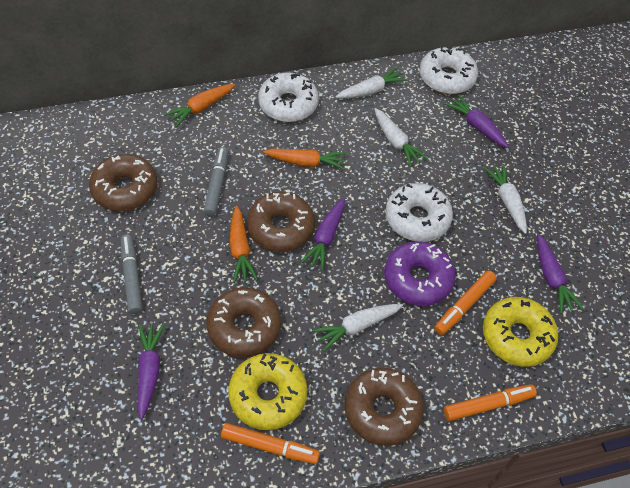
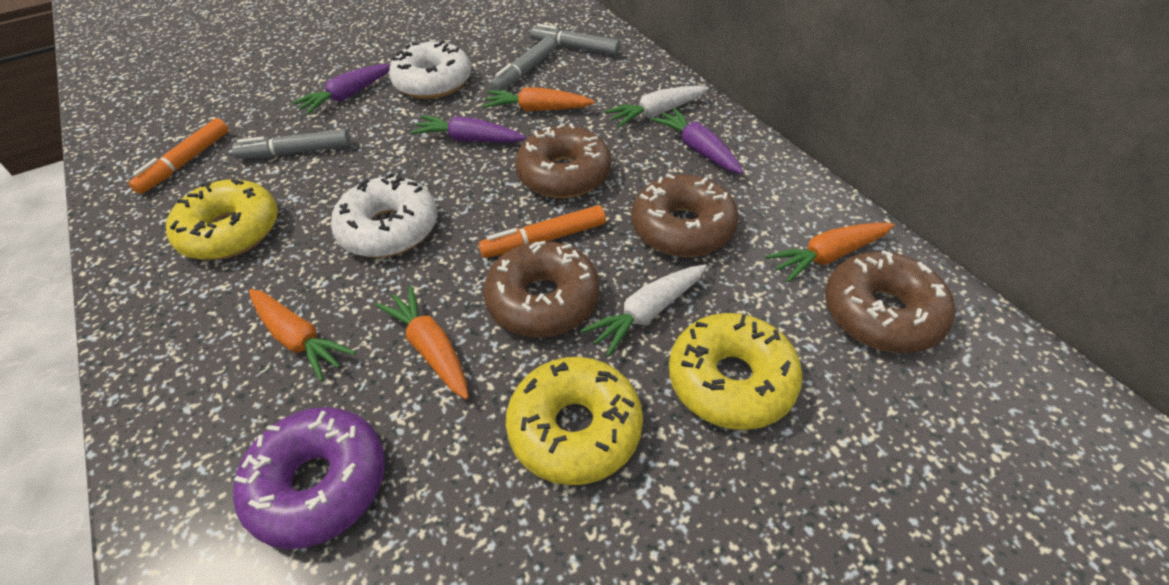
grey marker: [121,234,143,314] [203,147,228,216] = 2 -> [232,129,350,159] [489,37,556,90] [531,24,620,56] = 3
orange carrot: [164,84,235,127] [229,206,258,283] [263,149,347,170] = 3 -> [249,289,356,381] [375,286,469,399] [482,87,595,111] [765,222,895,282] = 4
orange marker: [221,423,320,464] [434,271,497,335] [444,384,537,421] = 3 -> [129,118,229,194] [479,205,606,258] = 2
purple carrot: [137,324,165,419] [301,198,345,271] [445,95,509,148] [537,234,584,314] = 4 -> [292,64,390,115] [410,115,526,143] [651,108,743,174] = 3
white carrot: [312,304,403,352] [336,67,408,99] [374,108,428,167] [484,164,527,234] = 4 -> [581,264,707,357] [604,86,709,128] = 2
white donut: [258,73,319,122] [385,183,453,242] [419,46,478,94] = 3 -> [331,173,437,257] [389,40,471,99] = 2
yellow donut: [228,353,307,430] [483,297,558,367] = 2 -> [166,179,278,260] [506,357,643,485] [669,313,803,430] = 3

